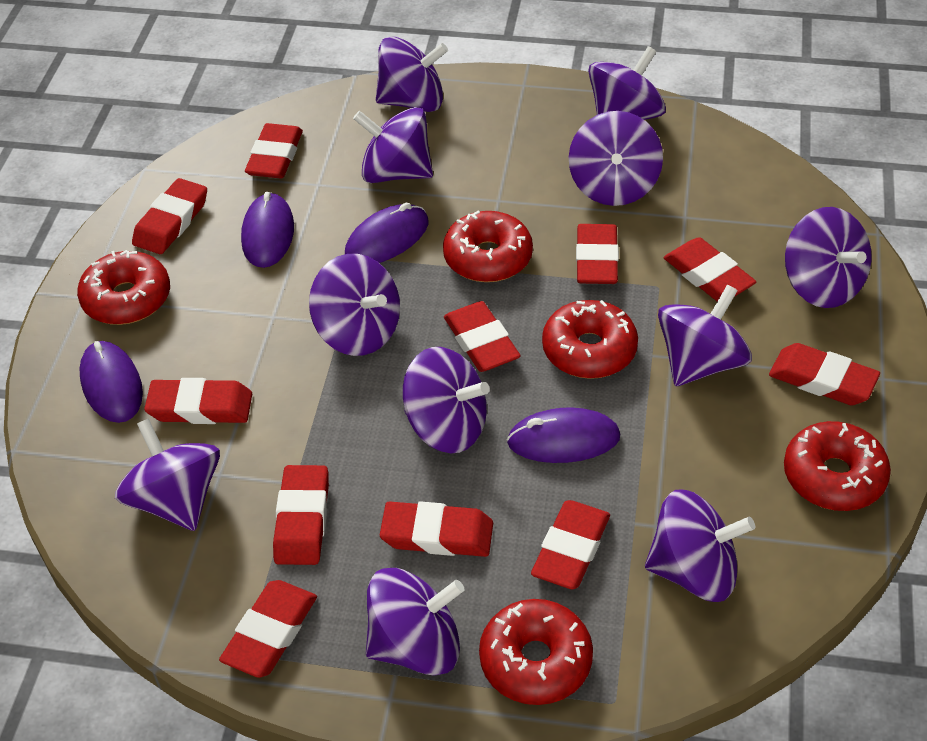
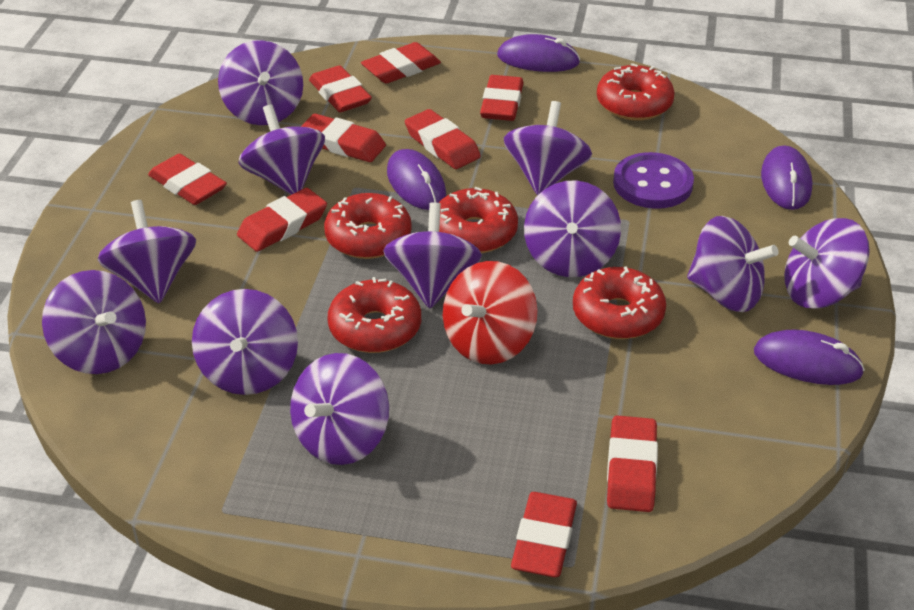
purple button: none = 0 -> [613,152,694,209] = 1
red eraser: [132,178,207,254] [144,378,252,424] [219,580,317,678] [245,123,303,179] [273,465,329,565] [380,501,493,557] [444,301,521,372] [531,500,610,589] [576,224,619,284] [664,237,756,301] [769,343,880,405] = 11 -> [148,154,227,205] [237,188,327,252] [301,114,386,162] [309,65,372,112] [361,42,441,84] [405,109,481,169] [480,75,523,121] [511,492,577,577] [607,415,658,512] = 9
red spinning top: none = 0 -> [443,261,538,364] = 1

